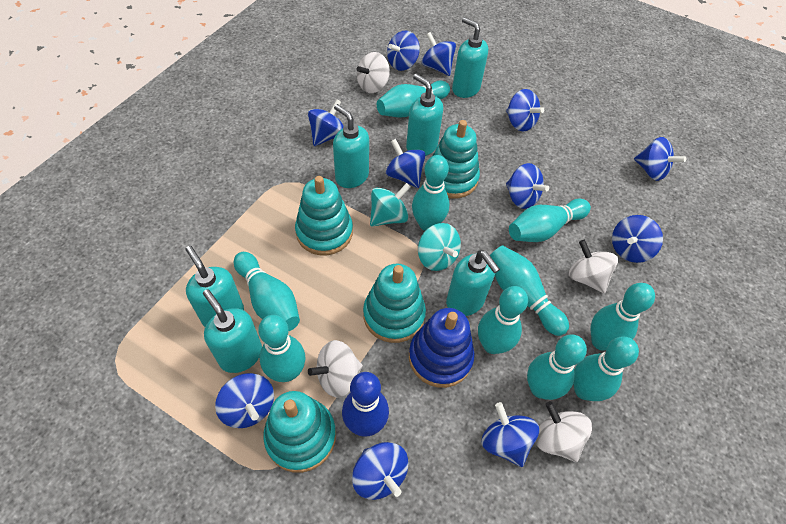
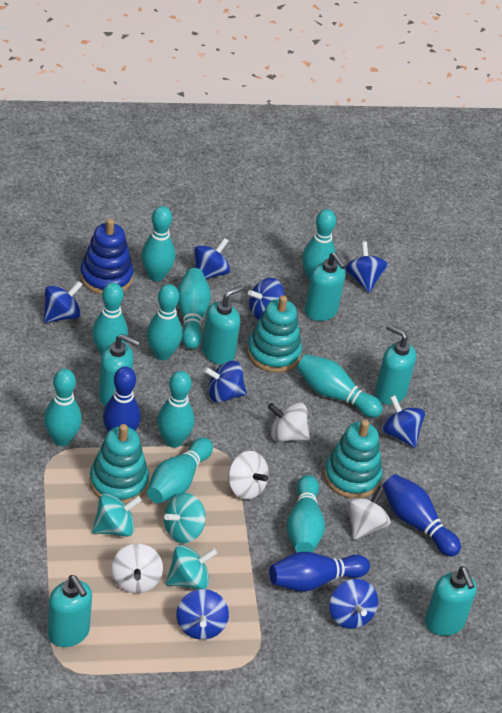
blue bowling pin: [342,372,389,437] = 1 -> [103,366,141,432] [269,552,370,592] [383,474,461,557] = 3
blue spinning top: [215,373,274,428] [308,99,344,146] [352,442,408,500] [386,139,425,188] [387,31,420,71] [422,32,456,76] [482,402,539,467] [506,89,544,132] [506,163,549,209] [612,215,663,263] [634,137,686,181] = 11 -> [43,281,83,323] [176,589,229,640] [193,238,230,279] [203,361,247,403] [248,278,285,320] [329,579,378,629] [345,241,388,293] [382,395,425,448] = 8
turquoise spinning top: [370,183,410,227] [418,223,461,271] = 2 -> [92,494,142,537] [164,493,205,543] [166,545,217,589] = 3
turquoise stacking toy: [263,391,336,473] [295,176,353,255] [363,264,426,343] [432,120,480,199] = 4 -> [89,424,149,504] [247,295,302,373] [324,420,383,498] = 3

